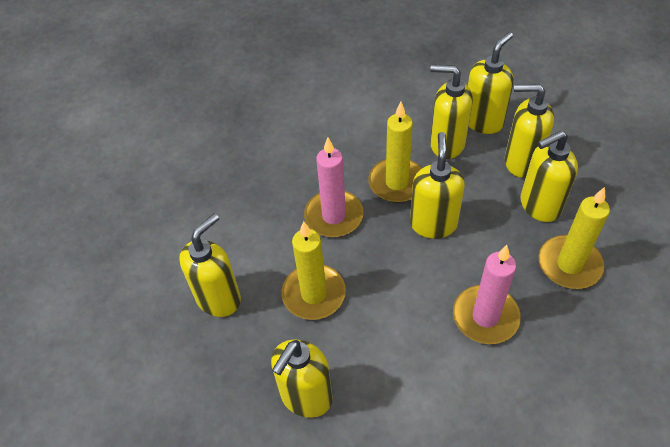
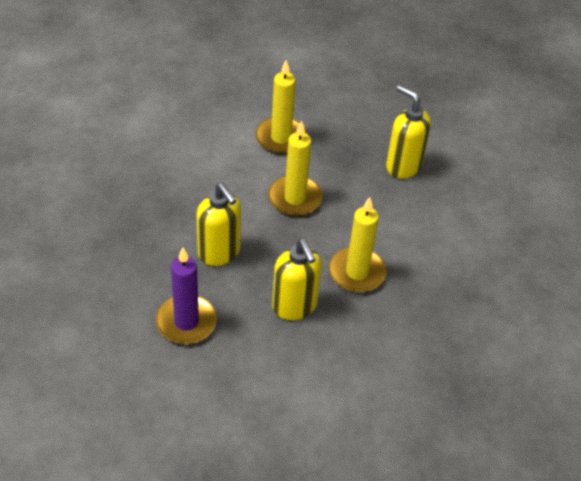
pink candle: [304,138,364,237] [453,245,521,344] = 2 -> none = 0
purple candle: none = 0 -> [156,248,217,344] = 1
yellow soap dispenser: [179,213,241,317] [271,339,333,418] [410,132,465,239] [430,65,473,159] [468,32,514,134] [505,84,554,178] [521,131,578,222] = 7 -> [197,183,241,266] [272,239,322,320] [386,85,431,178] = 3

